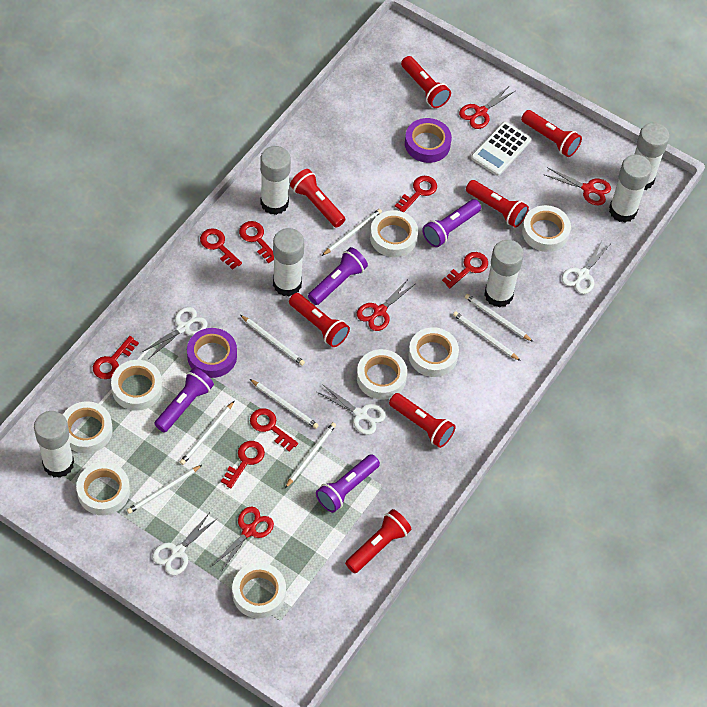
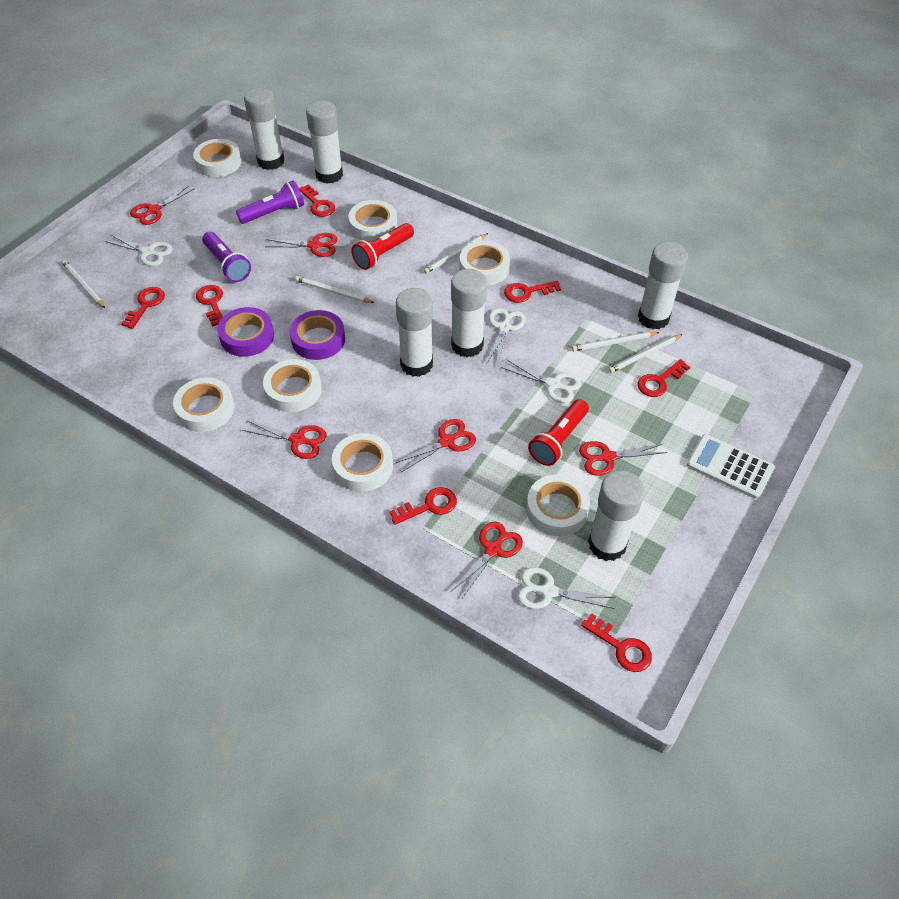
purple flashlight: [154,368,214,433] [308,247,368,305] [316,454,380,513] [422,199,481,247] = 4 -> [202,232,251,282] [236,180,304,224] = 2
red flashlight: [289,293,350,347] [290,169,345,228] [345,509,411,573] [389,393,455,448] [401,56,451,108] [466,180,529,228] [521,110,582,157] = 7 -> [351,223,414,270] [528,399,589,466] = 2
red scissors: [212,507,274,572] [357,278,415,331] [459,86,515,129] [545,167,611,205] = 4 -> [130,185,194,225] [242,421,327,459] [265,233,338,257] [394,419,476,472] [451,522,523,598] [579,441,667,476] = 6
white pencil: [127,465,202,514] [180,401,234,465] [240,315,305,366] [250,379,319,429] [285,422,336,488] [322,209,382,256] [453,311,521,361] [465,294,533,342] = 8 -> [62,260,105,308] [295,276,374,303] [424,233,488,274] [572,332,660,351] [609,334,683,373] = 5
white tape: [63,401,113,453] [76,462,130,515] [111,360,163,411] [232,563,286,618] [357,349,407,400] [370,210,418,257] [408,327,459,377] [522,205,571,252] = 8 -> [173,377,234,432] [193,139,241,177] [263,359,322,412] [332,433,393,492] [348,200,397,242] [460,241,510,285] [526,475,590,536] = 7

